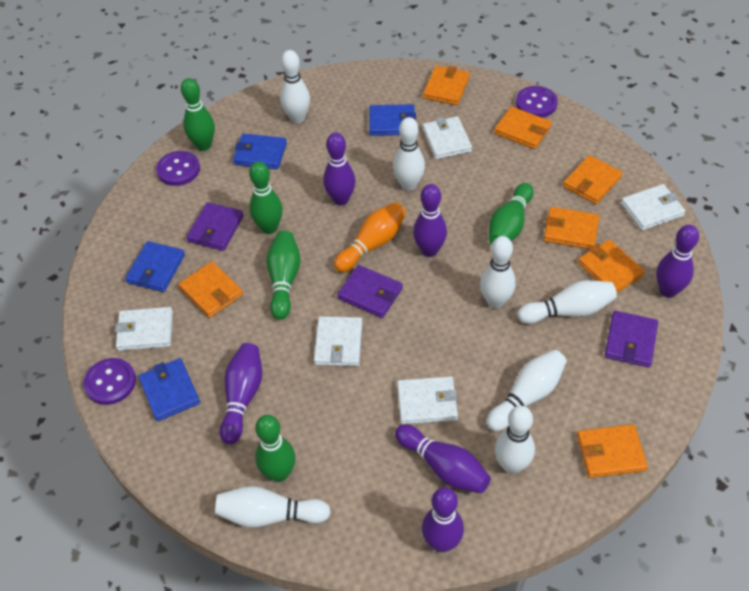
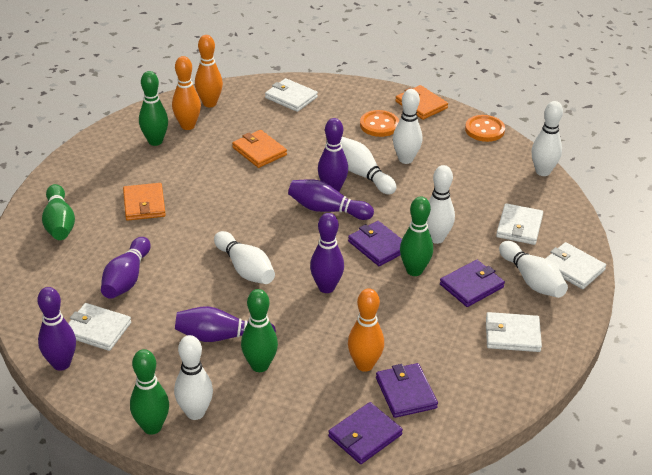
blue wallet: [125,241,185,292] [138,358,200,422] [233,134,287,169] [369,104,416,136] = 4 -> none = 0
orange bowling pin: [334,202,406,272] = 1 -> [172,56,201,130] [195,35,223,107] [348,289,384,372] = 3
orange button: none = 0 -> [360,110,399,137] [465,115,505,142] = 2
orange wallet: [179,261,243,318] [423,66,470,105] [494,107,552,149] [544,207,600,249] [563,155,622,204] [577,424,648,478] [578,240,645,293] = 7 -> [123,183,166,221] [232,130,287,168] [395,85,448,120] = 3
purple button: [83,358,136,405] [156,151,200,186] [516,86,558,118] = 3 -> none = 0
purple wallet: [187,202,244,251] [337,265,403,318] [605,311,658,368] = 3 -> [328,402,403,464] [348,221,402,266] [376,363,438,418] [440,260,505,307] = 4

